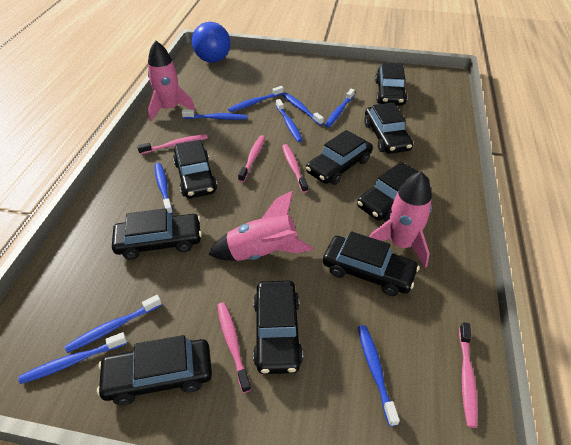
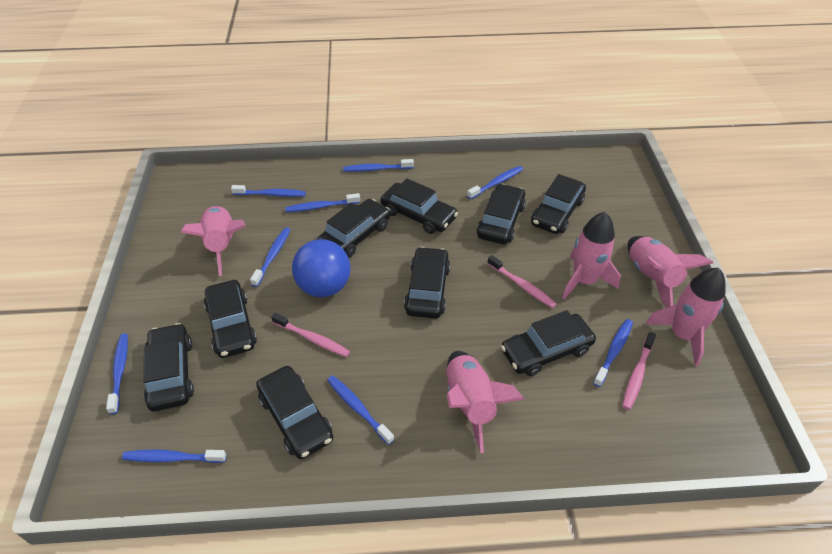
pink rocket: [148,40,196,121] [209,191,314,261] [370,171,432,268] = 3 -> [181,206,246,276] [446,351,525,453] [562,212,621,300] [627,236,713,307] [646,268,725,366] = 5
pink toothbrush: [137,134,208,155] [217,303,251,393] [238,135,265,182] [282,144,308,193] [459,322,478,428] = 5 -> [271,313,350,357] [487,255,557,308] [622,332,656,410] = 3

